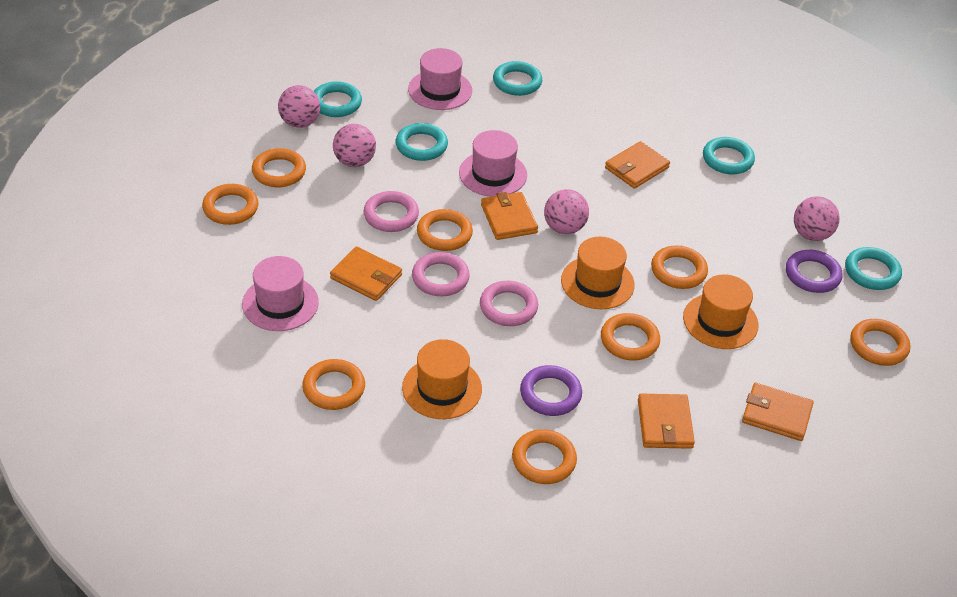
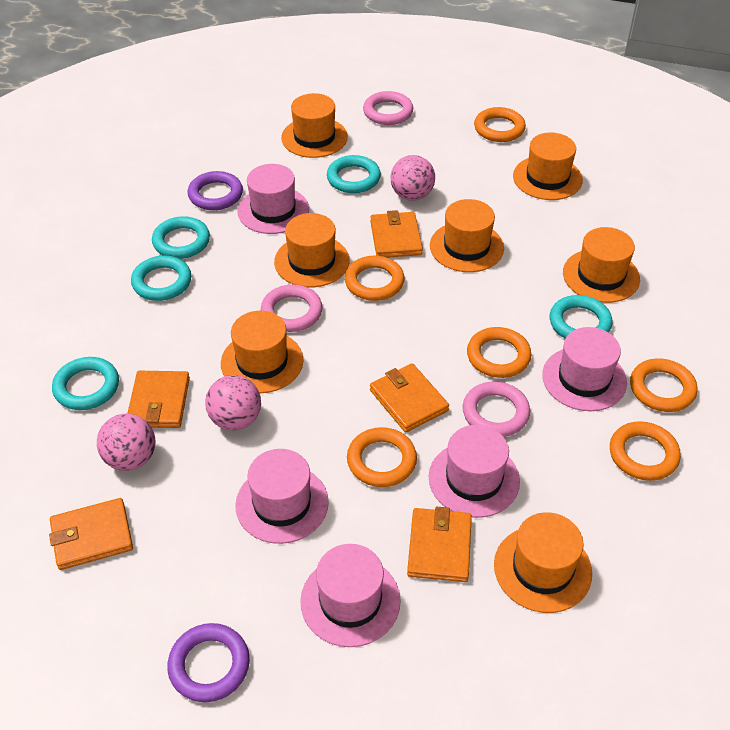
orange hat: [402,339,482,419] [561,237,635,309] [683,275,759,349] = 3 -> [221,311,304,393] [274,213,350,287] [281,93,348,158] [430,199,504,272] [494,512,592,613] [513,133,583,200] [563,227,640,303] = 7
orange ring: [202,184,258,225] [252,148,306,187] [302,359,365,410] [417,209,473,251] [512,429,577,484] [601,313,660,361] [651,246,708,289] [850,319,910,366] = 8 -> [345,256,405,301] [347,427,417,487] [467,327,531,378] [474,107,526,142] [610,421,681,481] [630,358,697,412] = 6
pink ball: [278,85,320,128] [333,124,376,167] [544,189,589,234] [794,196,840,241] = 4 -> [97,414,155,471] [205,375,261,430] [391,155,435,201] = 3
pink hat: [242,256,319,331] [408,48,472,110] [459,130,527,197] = 3 -> [235,449,329,544] [237,164,309,234] [300,544,401,647] [429,425,520,518] [542,327,627,411] = 5

